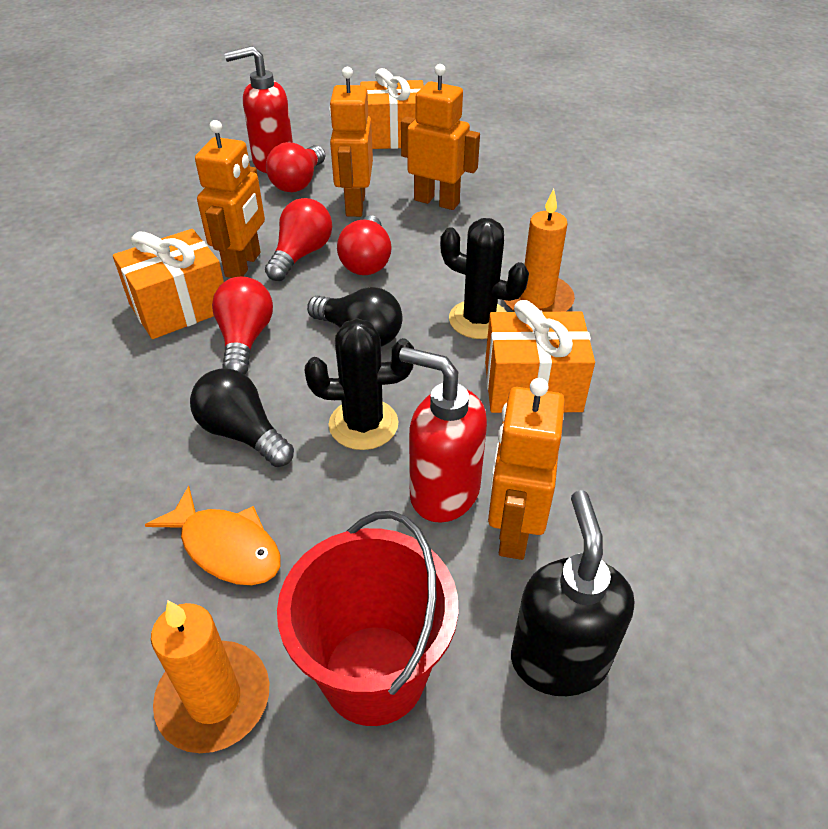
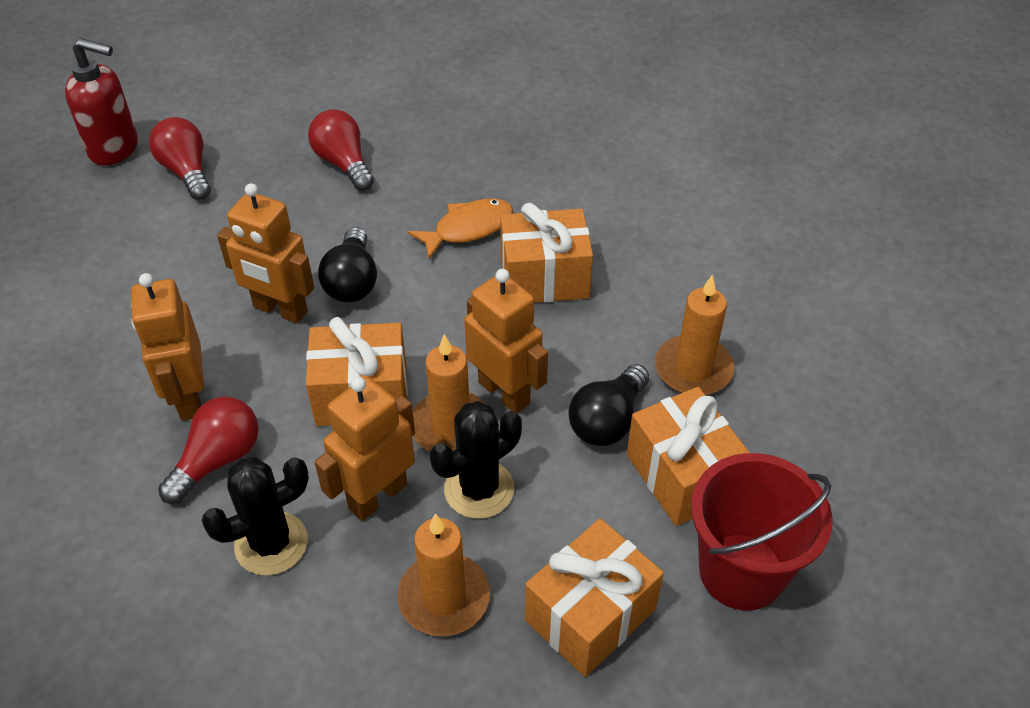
black soap dispenser: [511,490,634,696] = 1 -> none = 0
orange candle: [151,600,269,753] [504,189,575,312] = 2 -> [397,514,490,637] [413,334,486,452] [655,275,734,395] = 3
orange gift: [113,229,224,339] [360,68,424,149] [485,300,595,413] = 3 -> [306,317,408,426] [500,203,593,303] [525,518,664,677] [627,387,750,526] = 4
red light bulb: [212,277,273,374] [265,198,332,281] [266,142,325,192] [337,215,392,275] = 4 -> [149,117,211,200] [158,397,259,504] [308,109,374,191] = 3
red soap dispenser: [224,46,293,173] [399,347,487,523] = 2 -> [65,38,138,165] = 1

